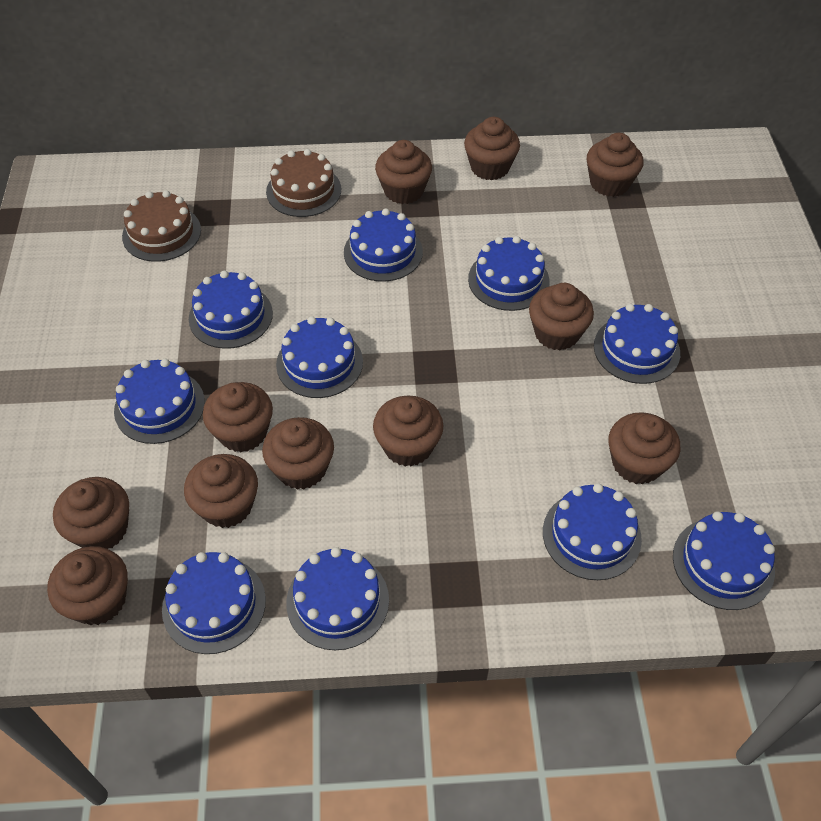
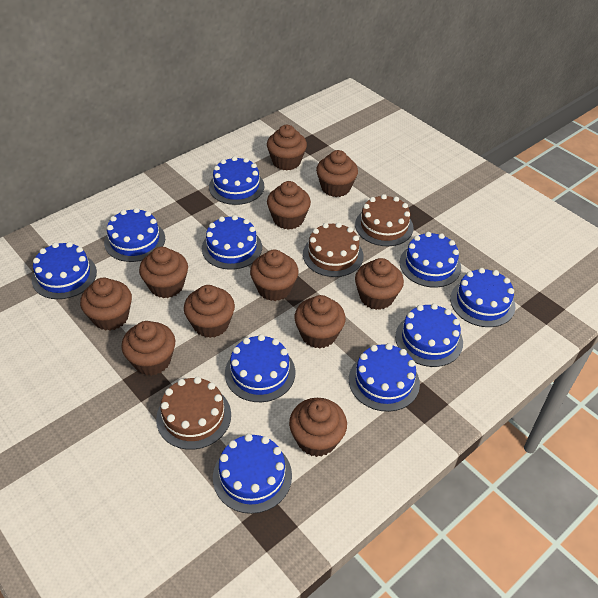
brown cake: [122,190,201,262] [266,149,341,217] = 2 -> [156,377,231,450] [303,222,363,277] [355,194,414,246] = 3

